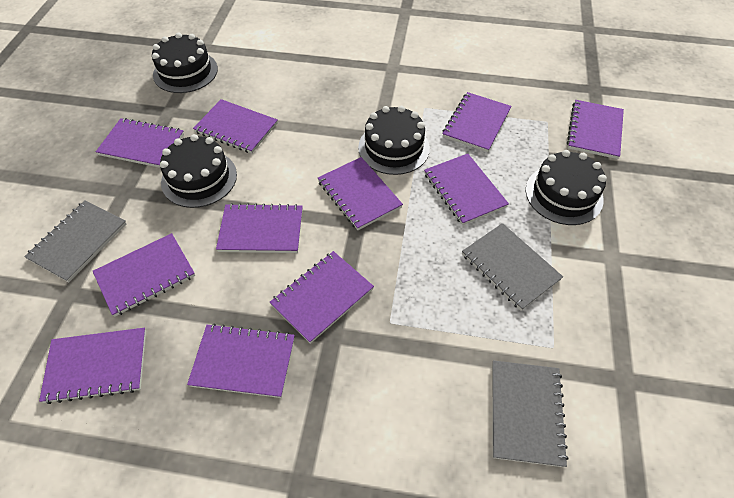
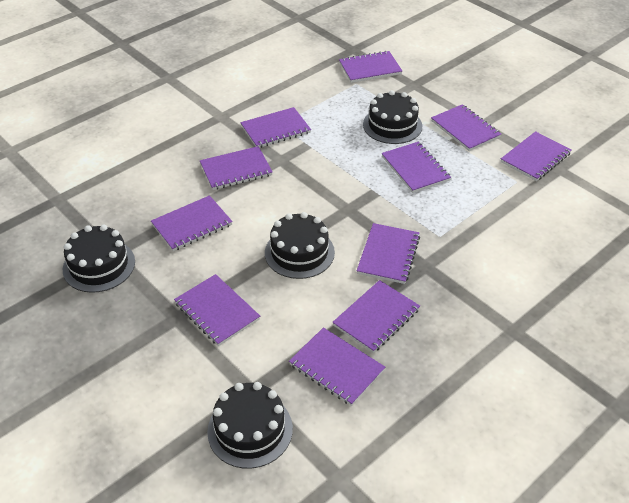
grey notebook: [24,200,126,282] [462,223,563,311] [492,360,569,467] = 3 -> none = 0

